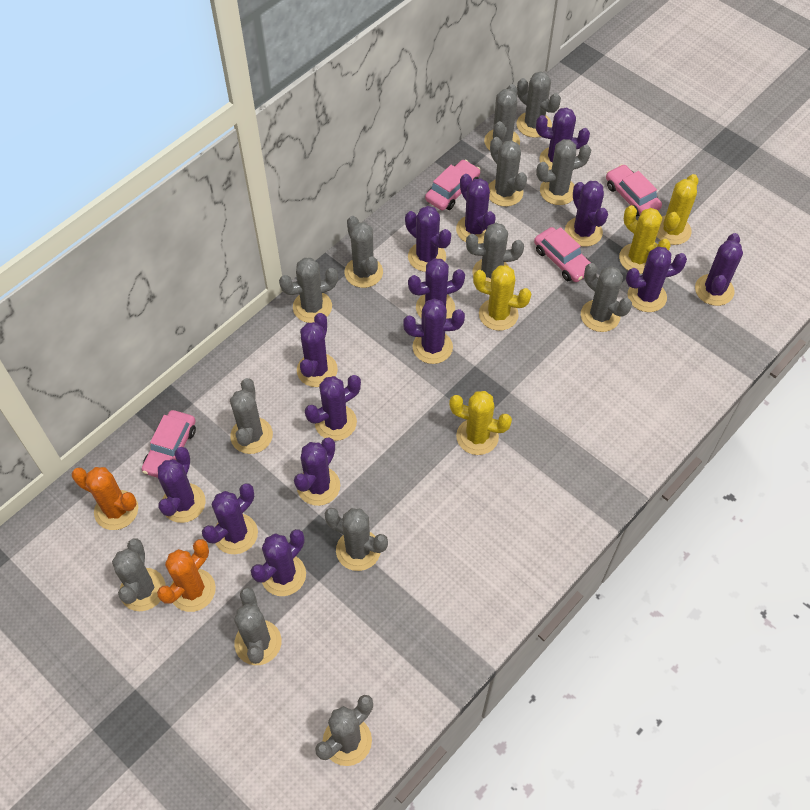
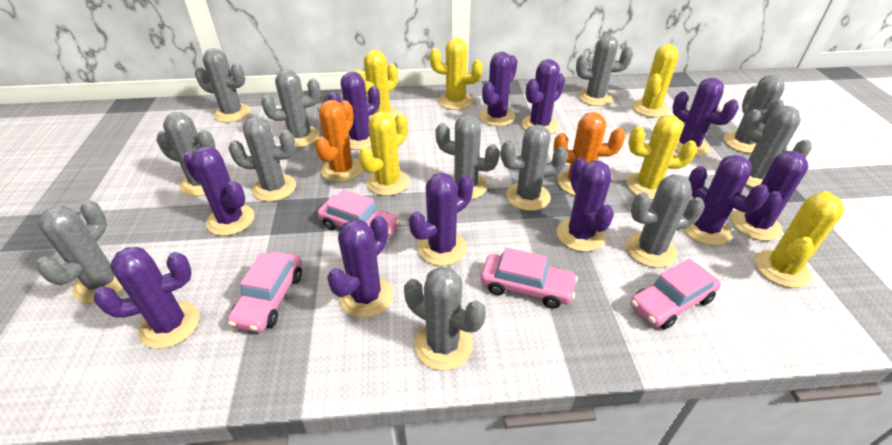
grey cactus: [112,539,166,611] [230,378,273,454] [234,587,281,665] [279,258,338,323] [315,695,373,766] [324,508,388,571] [345,216,383,288] [466,223,524,282] [484,84,520,150] [489,137,527,207] [516,71,561,138] [536,139,591,205] [581,263,632,332] = 13 -> [36,200,124,303] [156,112,215,196] [195,48,251,122] [228,116,296,202] [261,70,321,147] [404,266,486,370] [435,115,500,199] [501,125,568,211] [576,35,633,106] [626,174,705,268] [724,75,784,154] [742,106,812,188] = 12
purple cactus: [158,447,206,523] [202,483,258,554] [251,529,306,596] [294,437,340,506] [297,313,338,387] [305,375,361,441] [403,298,465,364] [405,206,451,272] [408,258,465,319] [456,174,496,243] [536,107,590,170] [565,181,608,247] [626,247,687,312] [695,233,743,306] = 14 -> [93,247,200,349] [183,146,254,236] [327,215,393,318] [328,72,380,150] [409,173,473,266] [479,52,517,126] [522,59,565,134] [557,157,614,252] [673,78,739,157] [683,155,769,246] [731,151,809,241] = 11
yellow cactus: [449,391,512,455] [473,265,531,331] [619,205,671,274] [657,174,699,245] = 4 -> [356,50,398,121] [358,111,409,196] [430,38,483,110] [626,115,697,200] [632,44,679,117] [755,191,844,288] = 6

